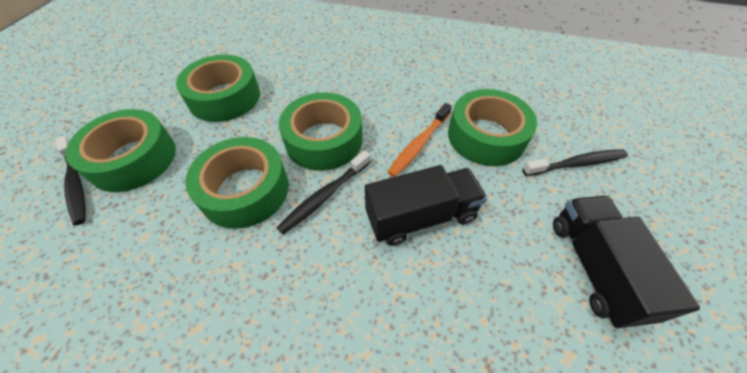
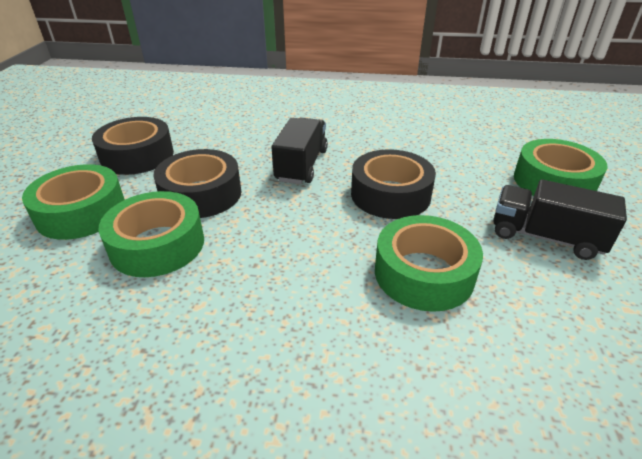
black tape: none = 0 -> [92,117,174,175] [153,149,241,218] [351,149,436,219] = 3
black toothbrush: [56,136,85,226] [276,150,371,234] [522,149,628,176] = 3 -> none = 0
green tape: [65,109,176,192] [176,55,260,122] [185,137,289,229] [279,92,363,171] [448,89,537,166] = 5 -> [22,164,125,240] [98,191,204,277] [375,215,483,312] [514,139,608,196] = 4
orange toothbrush: [388,103,452,177] = 1 -> none = 0

